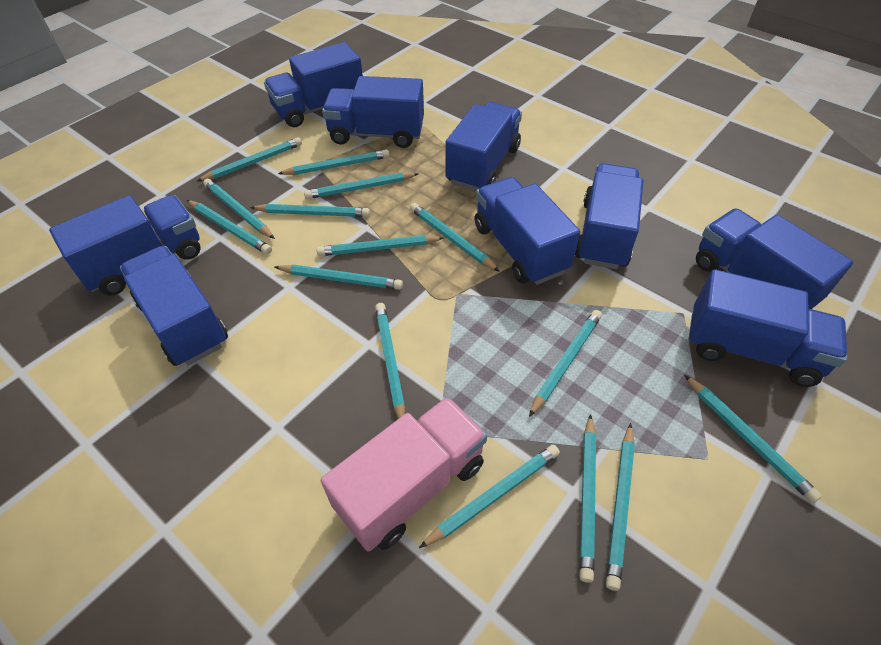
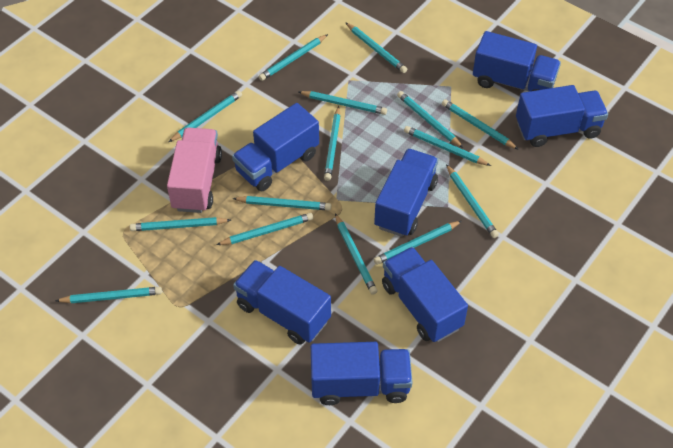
blue truck: [49,195,201,295] [120,246,228,366] [264,42,363,127] [322,76,424,148] [445,102,522,192] [474,177,580,285] [575,163,643,269] [688,269,847,387] [696,208,853,309] = 9 -> [232,103,319,192] [233,260,331,345] [311,342,413,405] [374,149,438,237] [382,247,468,342] [473,31,561,92] [516,85,608,147] = 7

